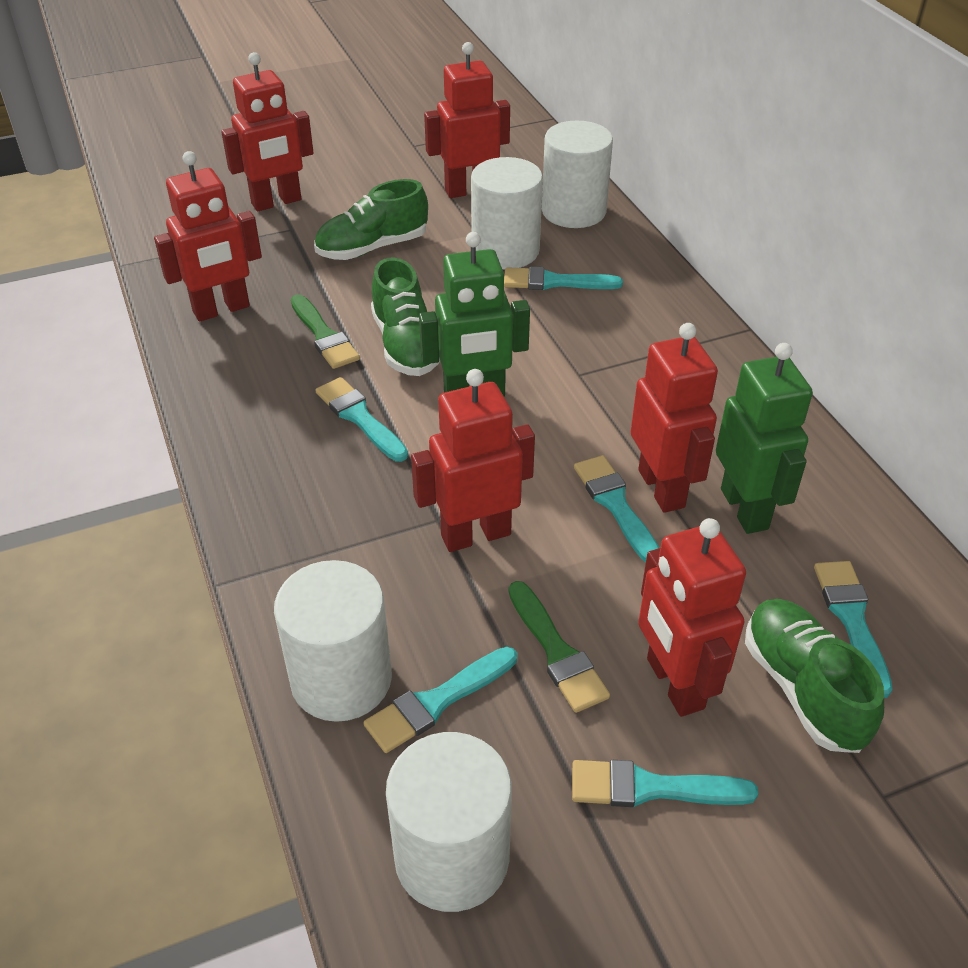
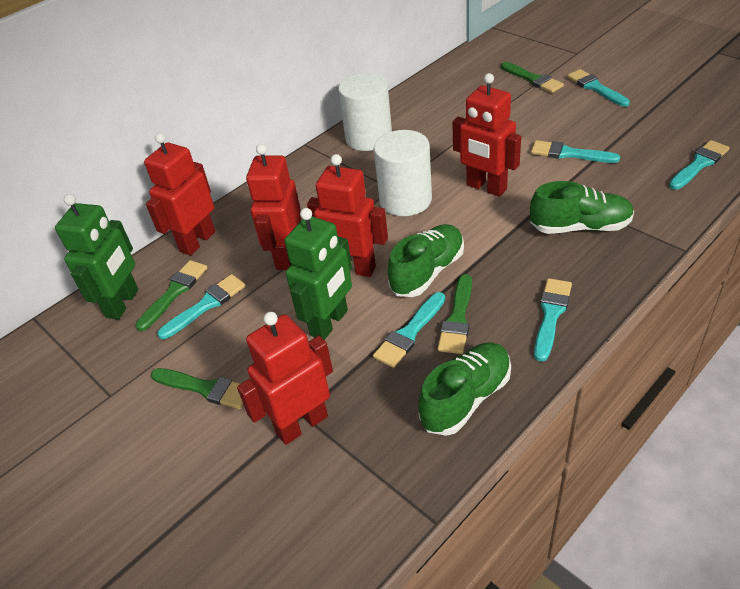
green brush: [291,294,360,369] [508,581,610,713] = 2 -> [135,260,207,331] [151,368,243,409] [438,274,472,354] [501,62,564,93] = 4
red robot: [154,151,262,321] [221,52,314,211] [411,369,535,552] [424,42,510,198] [631,323,718,513] [638,518,746,717] = 6 -> [144,133,215,256] [237,312,333,445] [246,144,301,270] [307,154,388,277] [452,73,521,197] = 5
white cylinder: [274,560,392,722] [386,732,512,912] [471,157,543,269] [542,121,613,228] = 4 -> [338,73,392,151] [374,130,432,216] = 2

